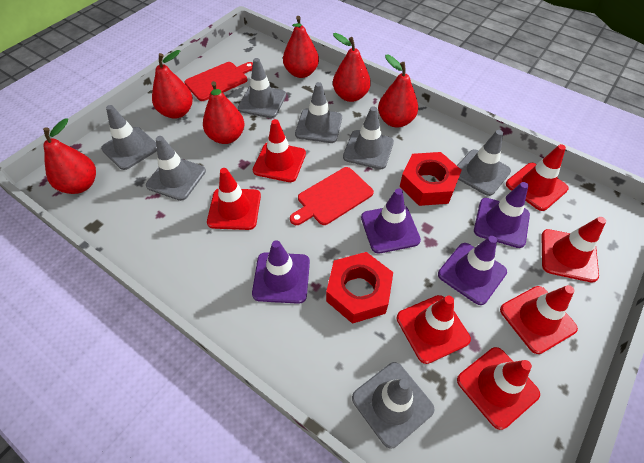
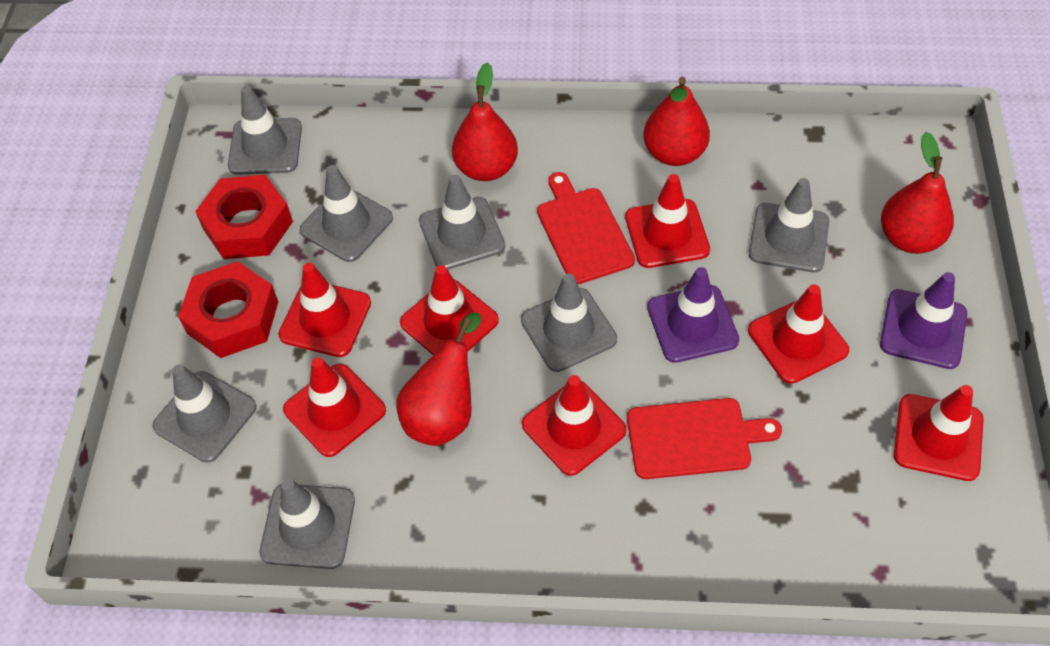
purple traffic cone: [252,240,310,304] [361,189,421,253] [438,236,507,305] [474,182,530,248] = 4 -> [647,267,740,363] [880,272,967,369] = 2
red pear: [43,118,96,194] [152,50,193,119] [203,81,244,144] [283,16,319,78] [333,33,371,102] [378,55,418,128] = 6 -> [396,313,481,446] [452,62,518,181] [643,77,710,166] [881,132,954,254] = 4

